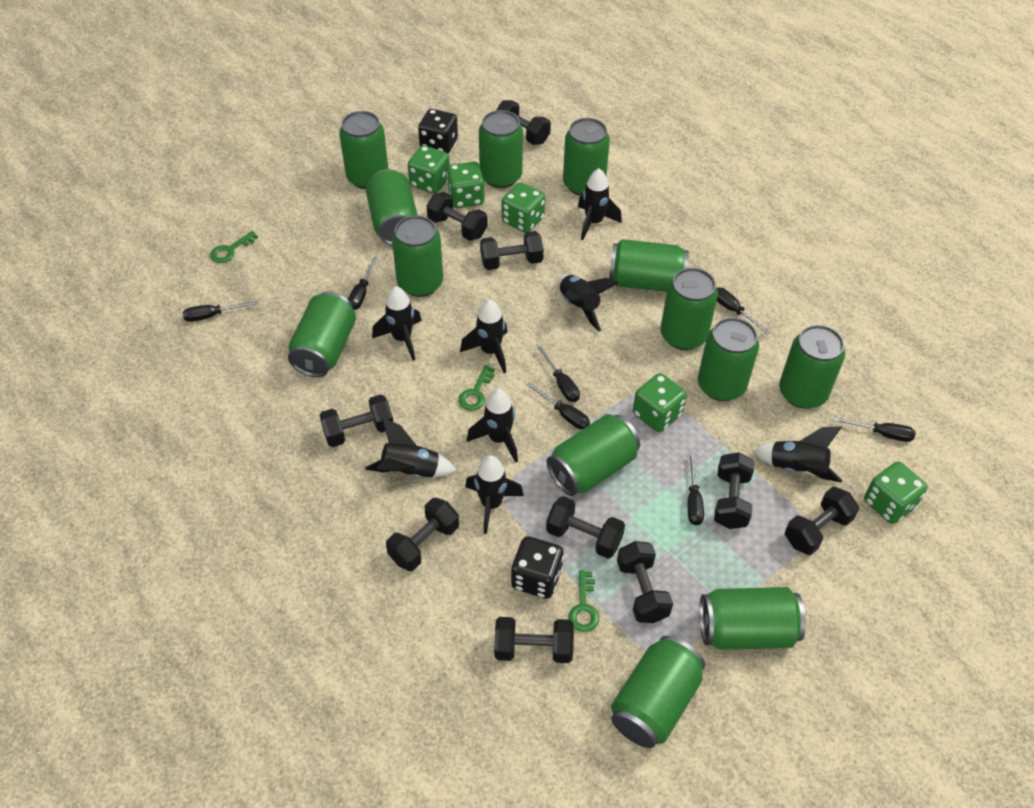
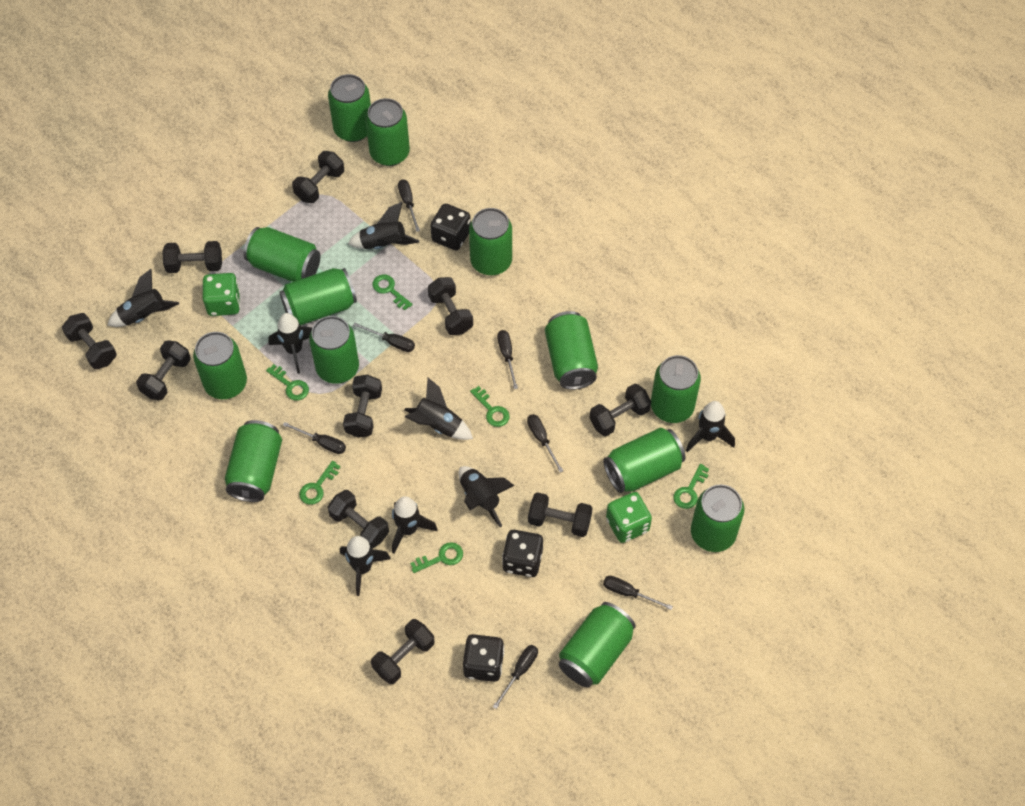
black dice: [418,109,458,153] [511,536,564,599] = 2 -> [430,204,471,251] [463,634,504,682] [502,530,543,577] = 3
green dice: [408,145,450,194] [446,162,485,208] [502,182,545,233] [633,373,687,432] [864,461,927,524] = 5 -> [203,273,240,316] [606,492,652,543] = 2
green key: [210,231,258,263] [458,365,495,411] [569,570,599,632] = 3 -> [266,364,309,401] [299,461,340,505] [372,274,413,310] [410,542,463,573] [470,386,509,427] [673,464,709,509] = 6

